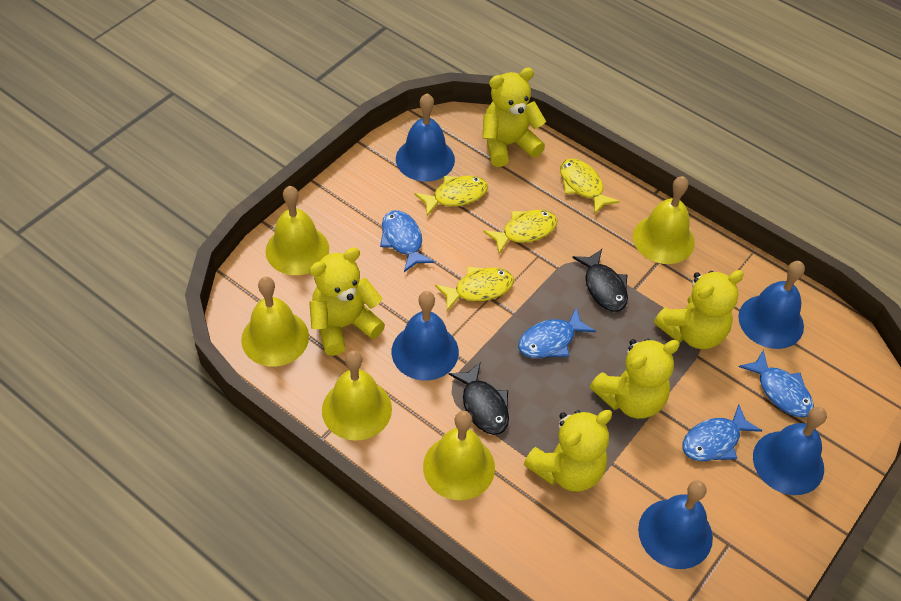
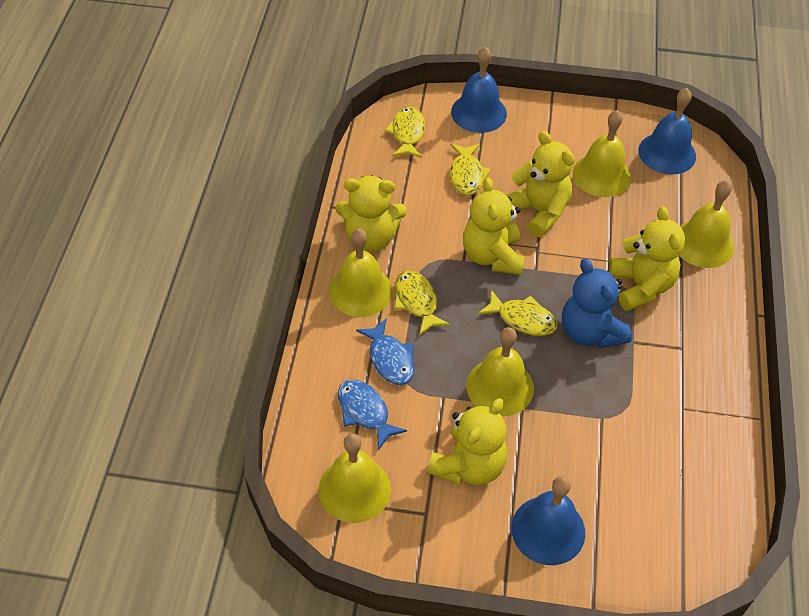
black fish: [449,362,509,435] [572,249,628,312] = 2 -> none = 0
blue bell: [392,291,459,381] [396,94,455,182] [638,480,713,569] [738,261,805,349] [753,407,827,495] = 5 -> [451,46,507,133] [512,476,585,565] [639,88,696,175] = 3
blue fish: [380,210,434,272] [518,308,596,358] [683,404,762,461] [739,349,814,417] = 4 -> [338,380,407,450] [356,318,414,385] = 2
blue teddy bear: none = 0 -> [562,258,632,348] = 1

